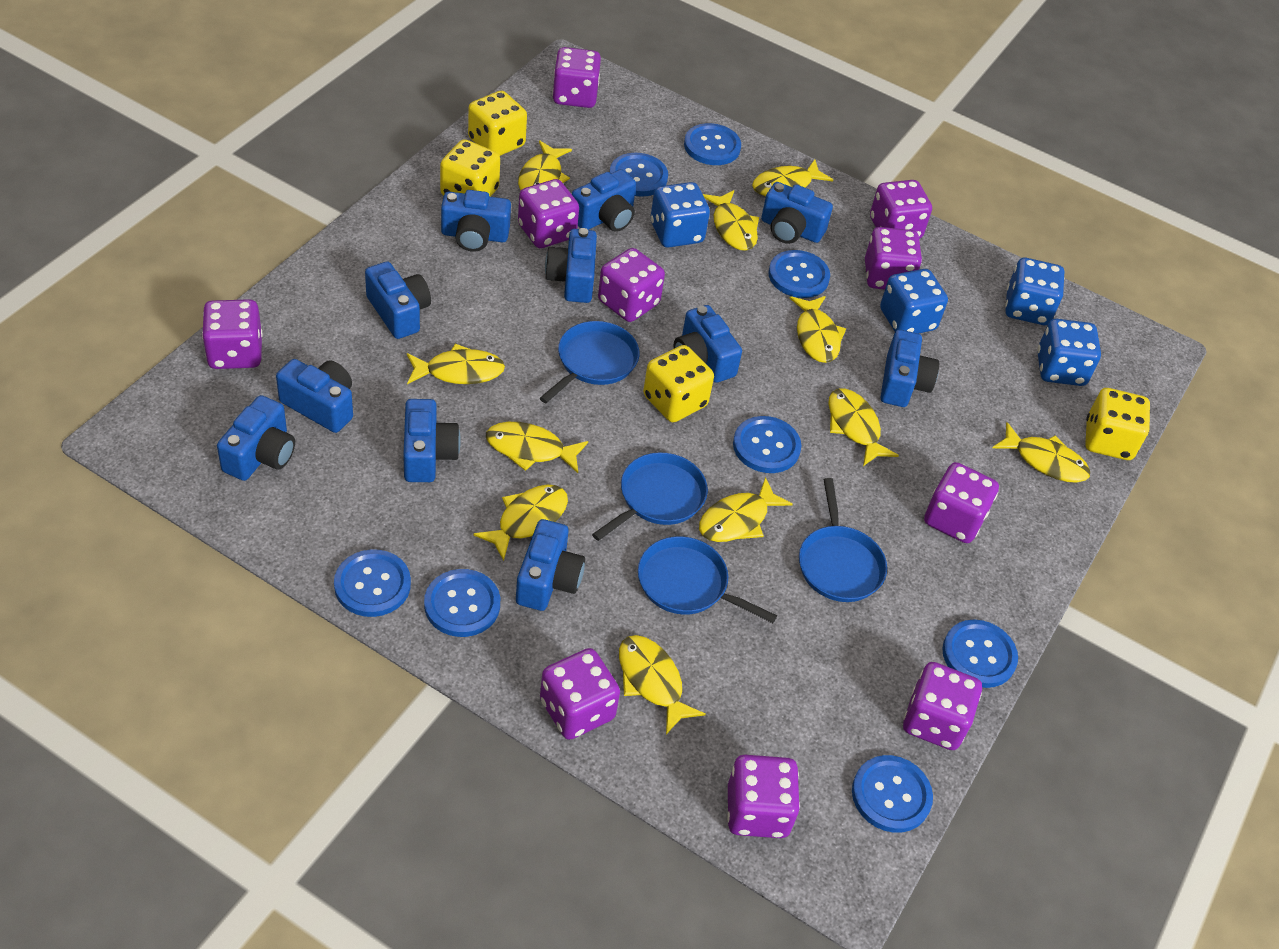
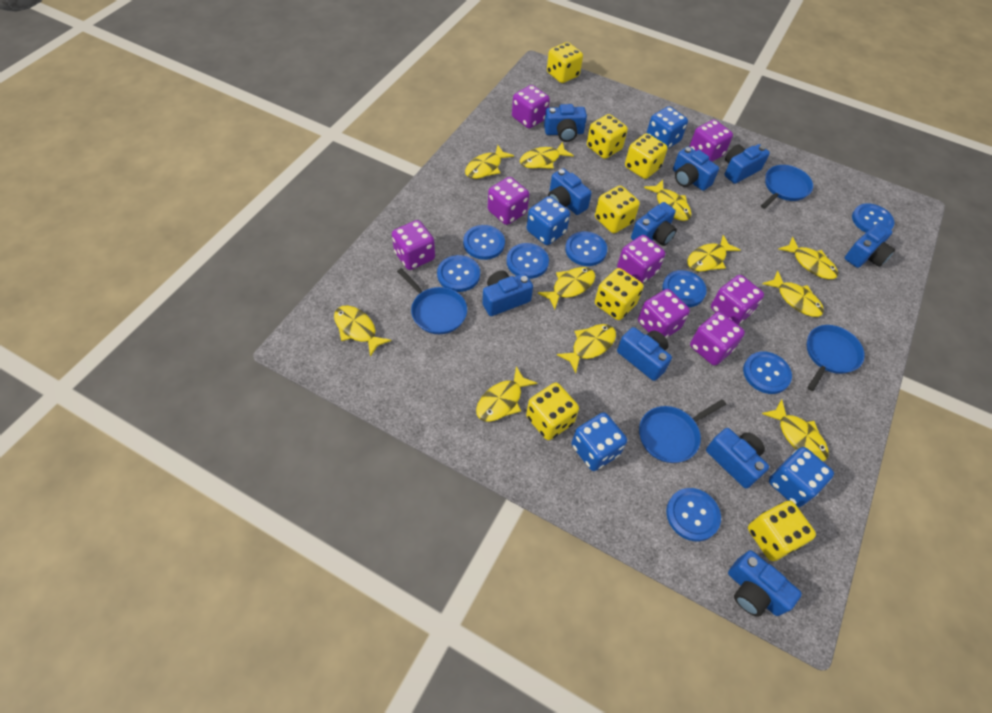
blue camera: [217,395,295,481] [276,359,353,433] [365,261,431,339] [403,399,461,482] [441,190,511,252] [516,519,585,611] [545,228,597,303] [572,169,636,232] [674,305,742,383] [761,182,833,244] [881,329,939,407] = 11 -> [482,270,533,316] [544,104,587,142] [548,168,592,215] [617,327,672,381] [631,202,677,246] [673,146,719,191] [706,428,769,489] [724,144,770,184] [728,550,802,617] [845,223,895,268] = 10
purple dice: [202,299,262,369] [518,179,579,248] [540,648,620,740] [552,47,601,108] [598,248,665,322] [727,755,800,838] [865,227,922,289] [870,180,932,239] [903,662,982,750] [924,462,999,543] = 10 -> [392,220,435,270] [488,177,529,225] [512,85,550,128] [617,235,665,284] [638,289,690,338] [689,120,733,162] [690,312,745,365] [711,275,764,325] = 8
yellow dice: [440,139,500,197] [468,91,527,156] [643,345,714,422] [1085,388,1150,460] = 4 -> [526,383,579,440] [547,42,583,83] [587,114,628,159] [595,186,640,233] [595,268,643,320] [625,133,668,179] [748,501,816,561] = 7

